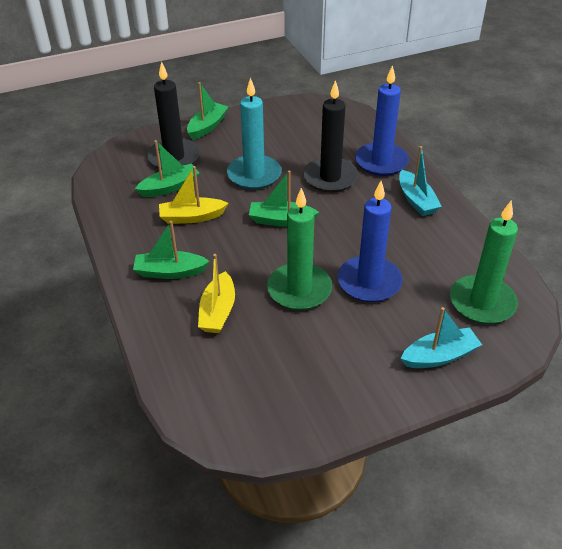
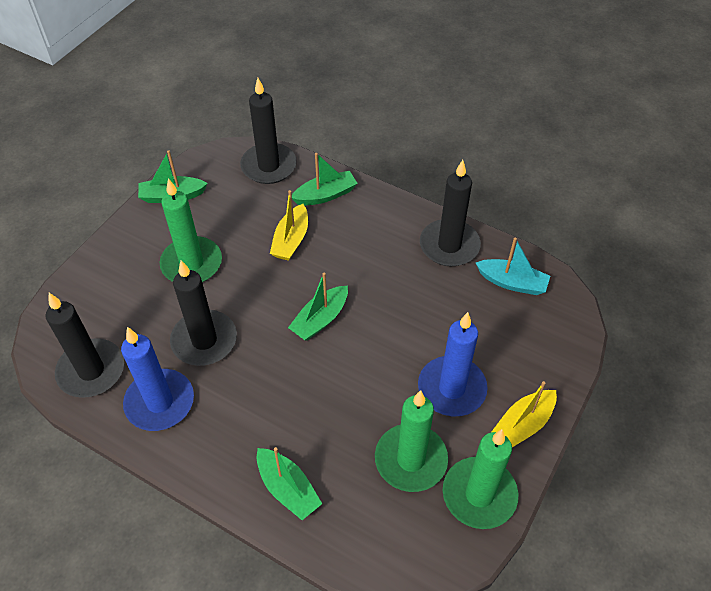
black candle: [147,61,200,170] [303,80,358,192] = 2 -> [46,293,124,398] [170,260,237,366] [240,78,297,184] [420,160,481,266] = 4
green candle: [267,188,332,310] [450,201,518,324] = 2 -> [160,178,222,282] [375,390,448,492] [443,429,518,529] = 3
turquoise boat: [399,146,442,216] [400,307,482,368] = 2 -> [476,238,550,295] = 1
turquoise candle: [227,78,282,190] = 1 -> none = 0

